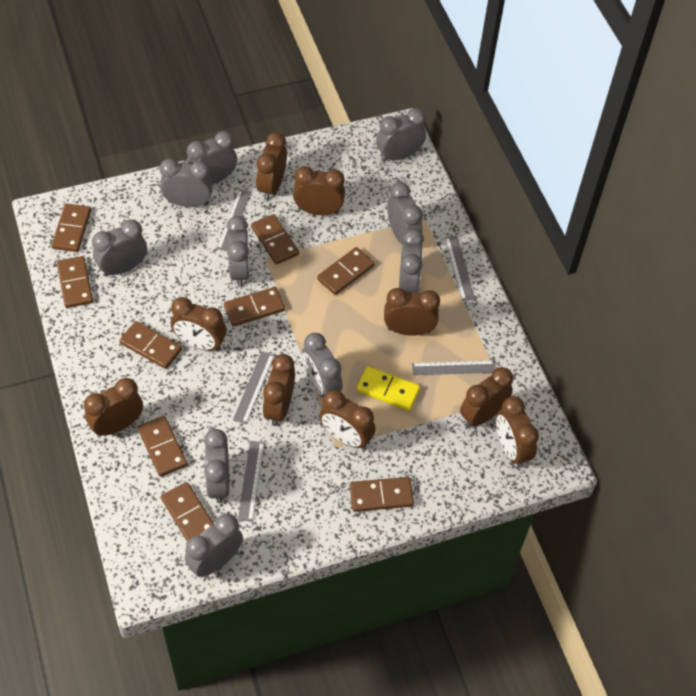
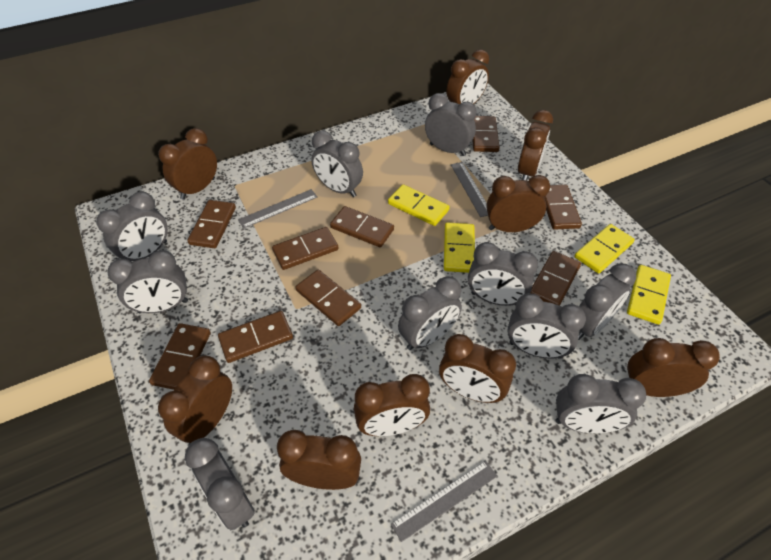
grey ruler: [217,189,251,251] [233,351,275,424] [238,441,264,522] [412,360,495,375] [445,236,475,301] = 5 -> [238,189,317,229] [391,460,497,542] [451,162,488,217] = 3
yellow domino: [356,366,420,411] = 1 -> [388,184,450,226] [444,223,475,273] [575,224,635,274] [627,265,671,325] = 4

